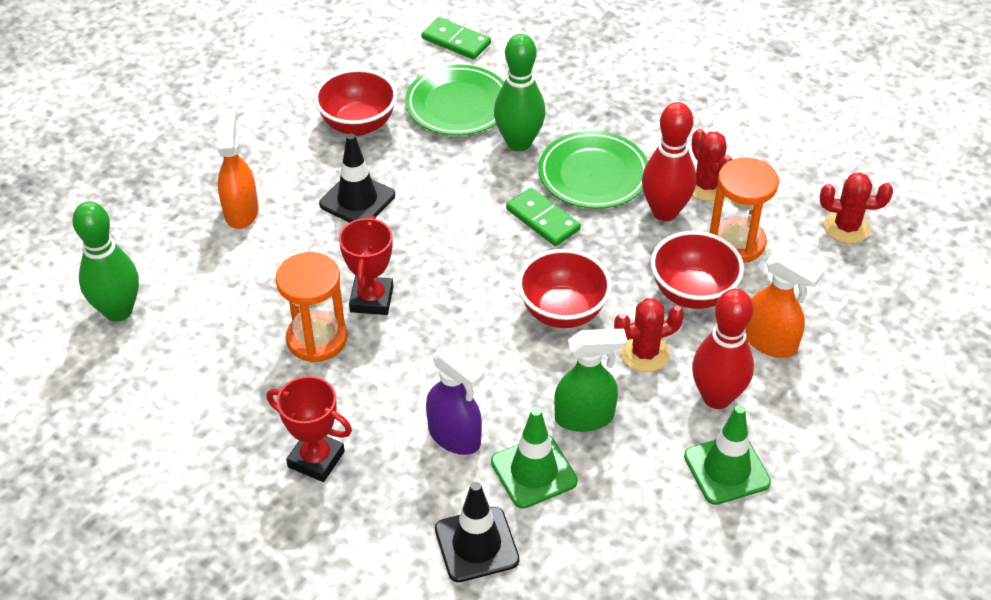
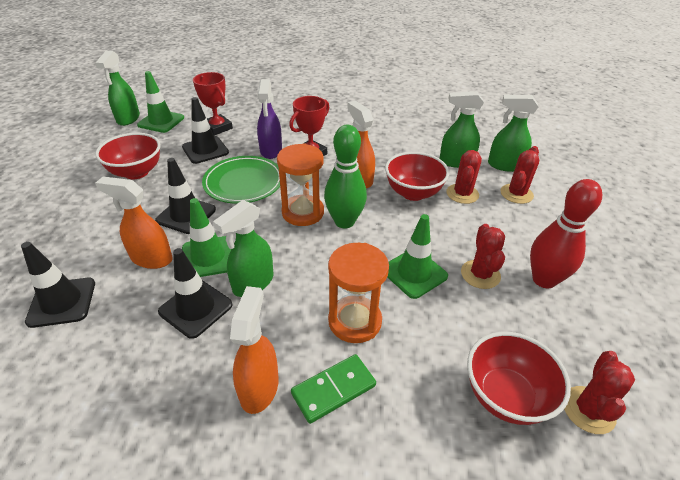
black traffic cone: [319,133,395,223] [435,482,519,582] = 2 -> [21,242,95,328] [155,158,216,234] [158,248,233,339] [182,97,229,164] = 4
green bowling pin: [72,201,139,321] [494,34,546,151] = 2 -> [324,125,367,229] = 1
green domino: [421,17,491,60] [506,188,581,246] = 2 -> [291,354,376,424] = 1
green plate: [405,64,504,136] [538,131,648,209] = 2 -> [202,156,280,204] = 1
green spray bottle: [554,329,627,432] = 1 -> [95,51,140,126] [213,200,273,297] [439,91,484,168] [488,95,538,172] = 4
green traffic cone: [491,407,578,509] [684,405,771,505] = 2 -> [137,71,184,133] [182,198,231,277] [387,214,448,299] = 3
orange spray bottle: [217,110,258,229] [745,251,823,358] = 2 -> [95,177,173,269] [230,286,279,414] [348,101,375,188] = 3
red bowling pin: [642,102,696,221] [692,289,754,409] = 2 -> [530,179,602,288] = 1
red cactus: [614,298,684,372] [692,129,733,201] [820,173,893,244] = 3 -> [446,150,482,204] [461,224,505,289] [500,146,539,204] [564,351,635,434] = 4

